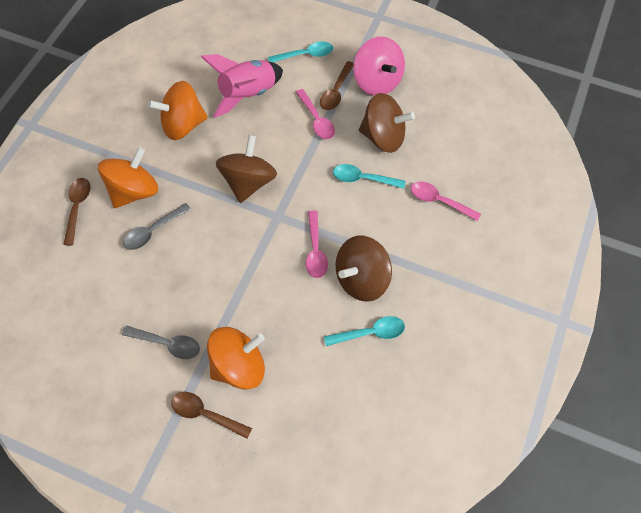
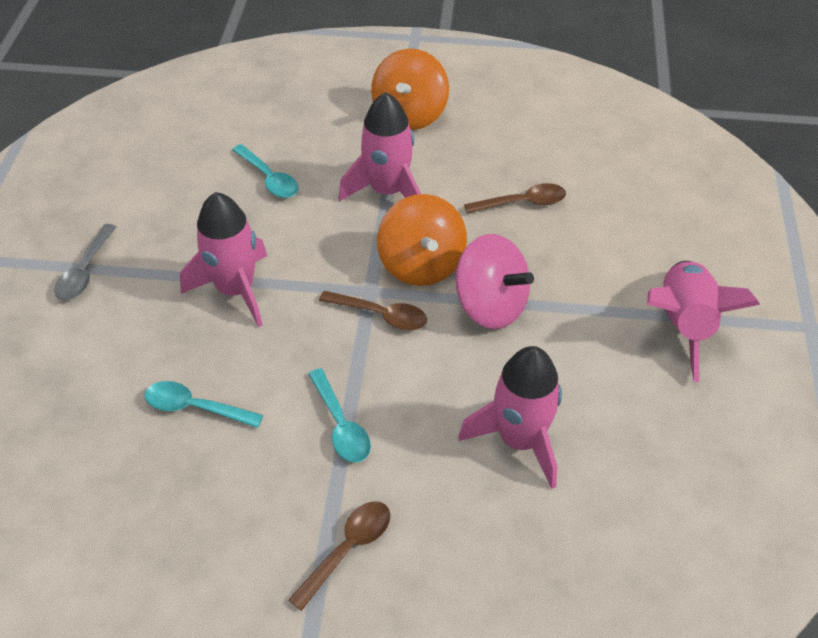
brown spinning top: [216,135,277,203] [335,236,392,302] [359,93,415,153] = 3 -> none = 0
grey spoon: [122,326,200,359] [123,203,191,250] = 2 -> [54,224,116,300] = 1
orange spinning top: [98,147,158,208] [148,81,208,140] [207,327,265,389] = 3 -> [371,49,449,130] [377,194,467,286] = 2
pink rocket: [201,54,283,118] = 1 -> [180,192,267,327] [339,92,421,202] [458,346,562,489] [647,261,760,382] = 4
pink spoon: [296,89,335,139] [306,211,328,278] [411,182,481,221] = 3 -> none = 0

